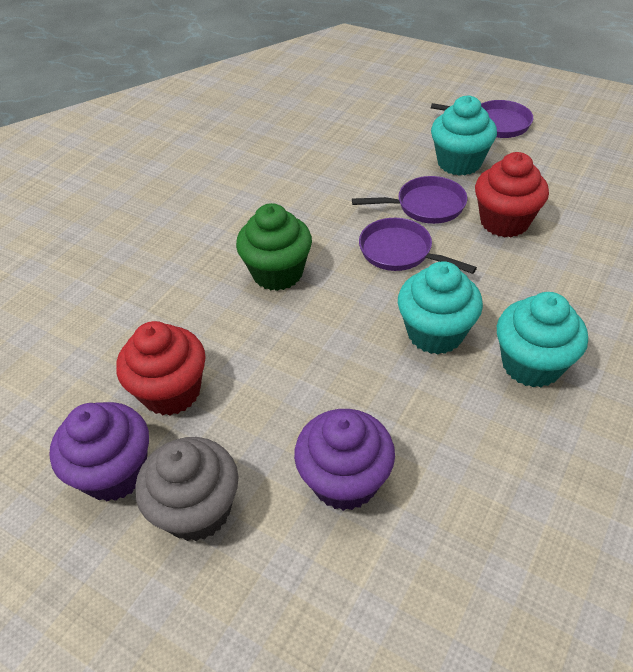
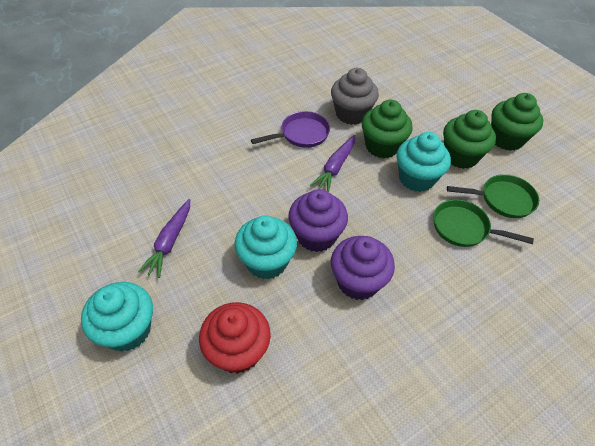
green cupcake: [236,203,312,291] = 1 -> [362,100,413,158] [443,110,496,169] [491,93,543,151] = 3
green pan: none = 0 -> [433,199,534,247] [447,174,539,218] = 2
purple carrot: none = 0 -> [138,199,190,278] [310,135,355,192] = 2
purple pan: [352,176,467,224] [359,218,477,274] [431,100,533,138] = 3 -> [251,111,330,148] = 1
red cupcake: [116,321,206,416] [475,152,549,237] = 2 -> [199,302,271,374] = 1

